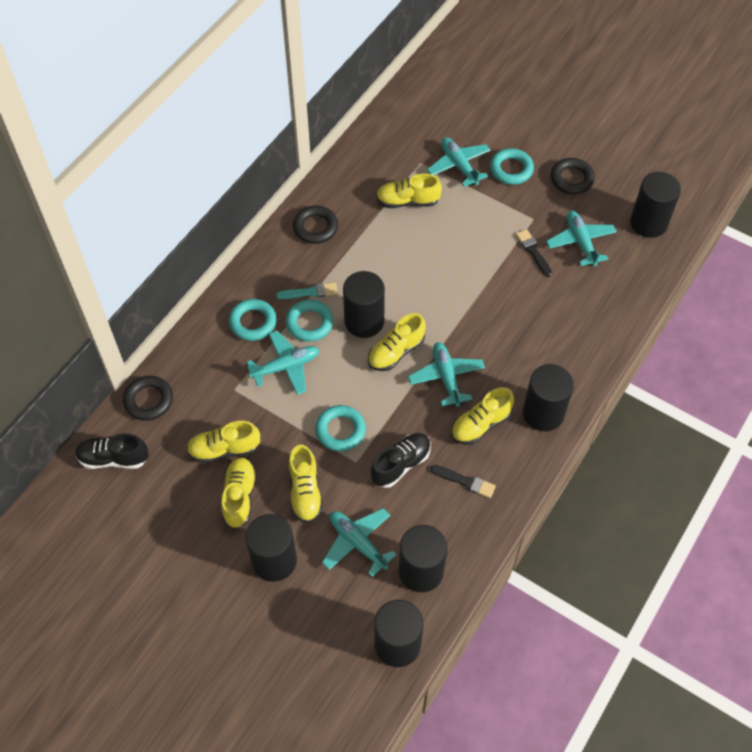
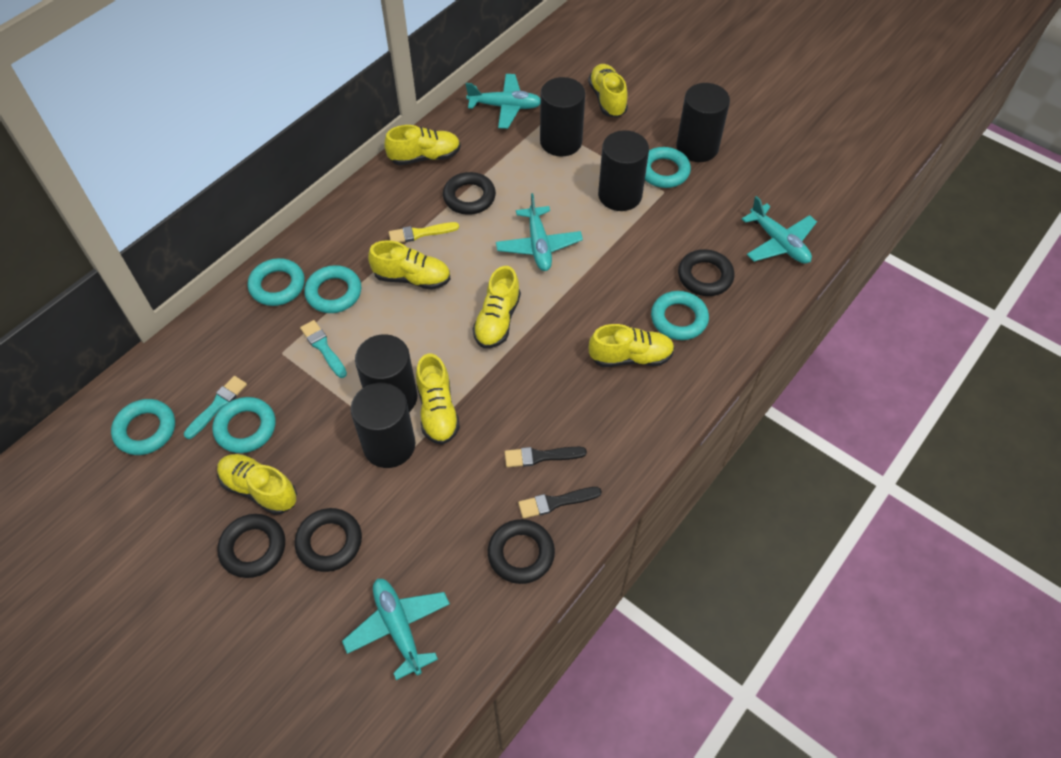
black cylinder: [245,514,297,582] [343,271,385,338] [374,600,424,667] [399,525,447,592] [523,364,574,431] [630,172,681,238] = 6 -> [351,383,416,468] [355,334,418,412] [540,77,585,157] [598,130,649,211] [676,83,730,162] = 5
black ring: [123,376,173,421] [293,206,338,244] [551,158,595,194] = 3 -> [217,514,285,578] [295,508,362,572] [443,172,496,215] [488,519,555,584] [678,249,734,296] = 5
black shoe: [75,433,149,469] [371,433,431,488] = 2 -> none = 0
turquoise brush: [276,283,338,299] = 1 -> [184,376,247,439] [300,320,347,378] = 2
turquoise plane: [247,331,319,395] [322,508,397,577] [408,342,485,407] [427,137,491,187] [546,211,617,266] = 5 -> [342,578,450,680] [466,74,540,129] [496,193,583,271] [742,196,817,264] = 4
turquoise ring: [229,299,277,341] [286,300,333,342] [315,405,366,451] [490,148,534,185] = 4 -> [111,399,175,455] [212,397,275,453] [248,258,305,306] [304,265,361,313] [645,147,691,188] [651,291,709,340] = 6
yellow brush: none = 0 -> [389,222,459,243] = 1
yellow shoe: [186,421,260,463] [221,457,257,528] [289,445,323,523] [368,313,426,371] [376,174,442,208] [451,387,514,445] = 6 -> [217,454,297,515] [368,240,451,290] [384,125,461,165] [416,354,460,445] [472,266,521,348] [588,64,628,118] [589,324,675,367] = 7

